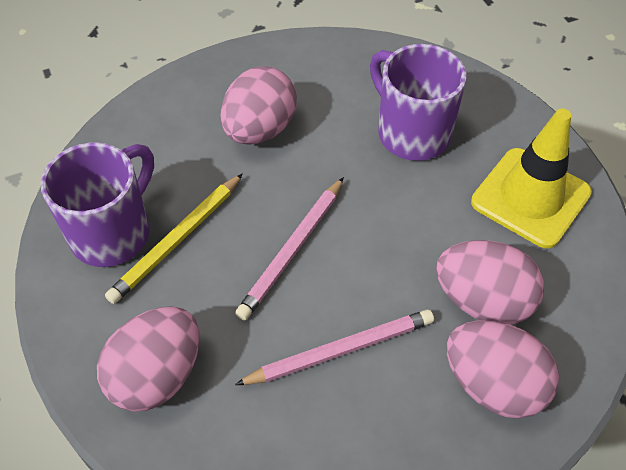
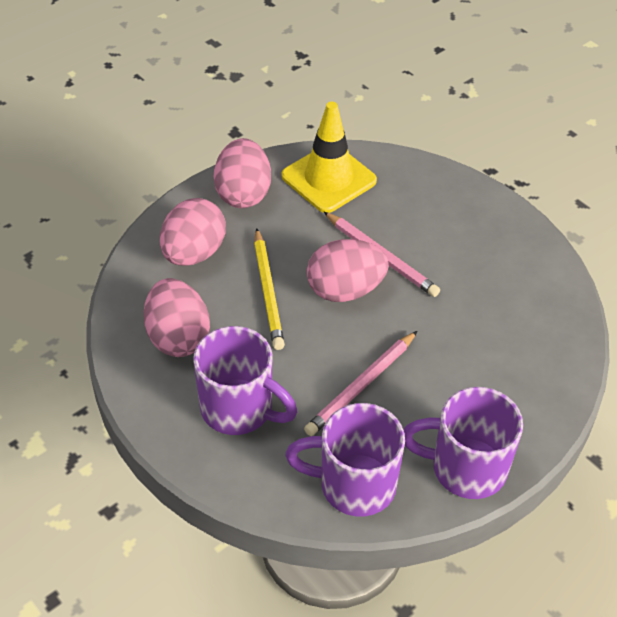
purple mug: [41,143,154,267] [370,44,466,161] = 2 -> [193,326,297,435] [285,403,405,516] [404,387,523,499] = 3

